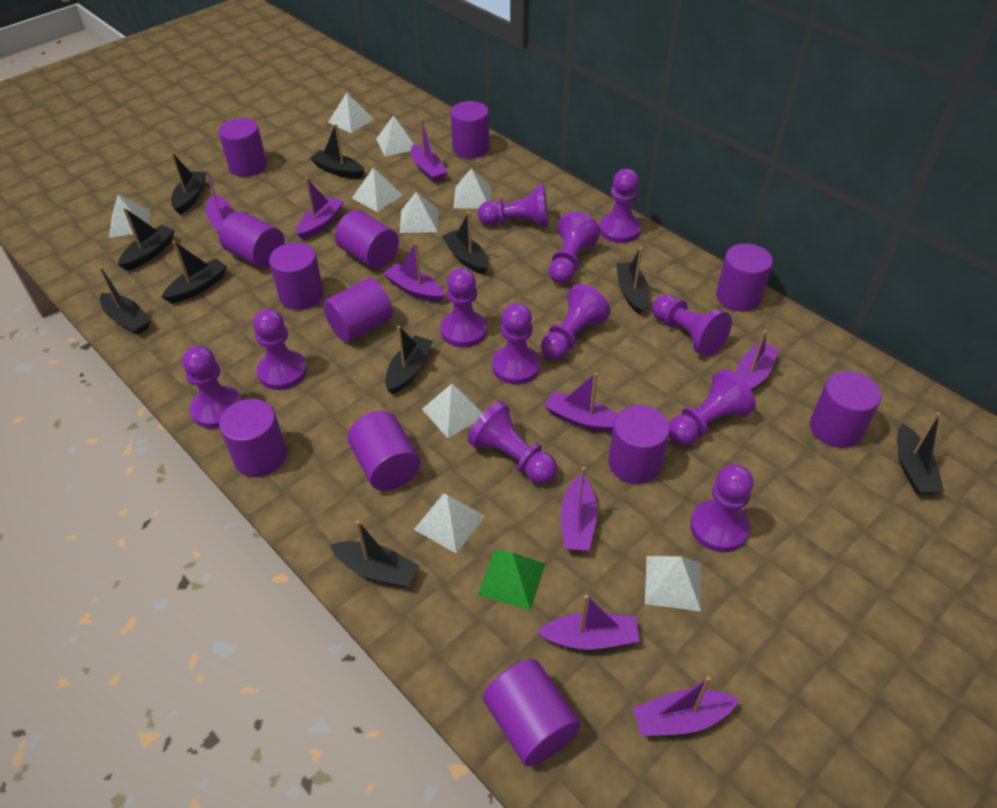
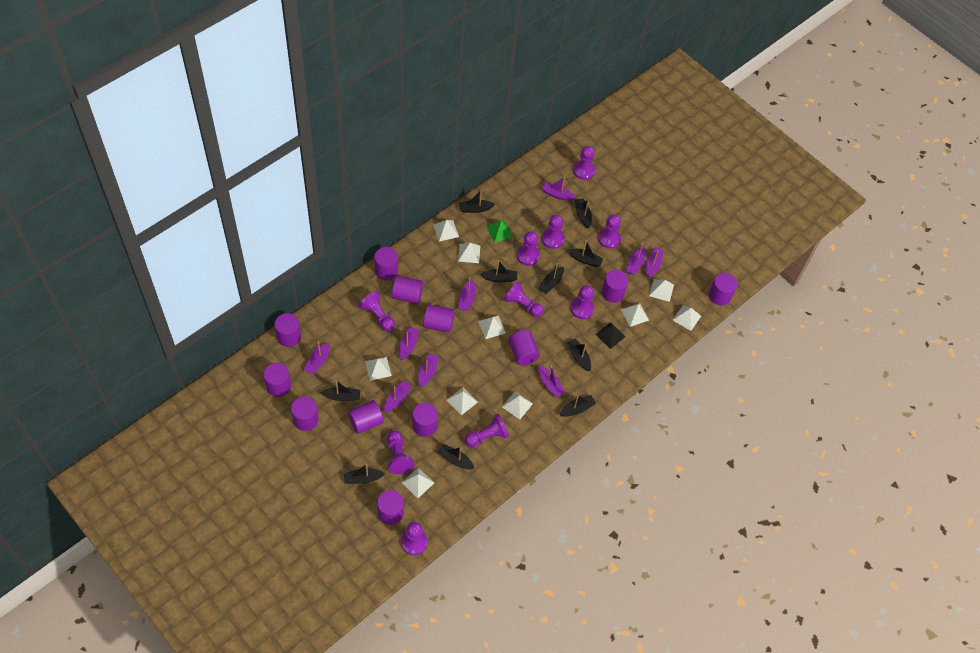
black pyramid: none = 0 -> [595,322,626,349] = 1
purple pawn: [182,346,242,429] [253,309,307,390] [440,268,487,348] [468,401,557,484] [478,184,549,228] [492,303,541,385] [541,284,611,360] [549,212,601,284] [599,169,641,243] [652,294,732,357] [669,369,756,446] [690,464,753,552] = 12 -> [359,291,395,331] [387,431,414,474] [401,522,428,555] [465,414,509,447] [504,281,544,317] [517,232,540,266] [542,215,565,249] [571,285,594,319] [573,146,595,180] [598,215,621,249] = 10
white pyramid: [109,195,150,238] [328,93,374,133] [352,167,402,212] [376,115,415,156] [400,192,438,233] [414,493,485,554] [422,384,483,438] [453,168,491,209] [645,556,701,611] = 9 -> [365,357,392,381] [402,468,434,498] [433,220,459,242] [447,387,478,415] [458,243,480,263] [478,315,506,339] [502,391,533,419] [621,303,649,327] [649,279,674,302] [673,305,701,331] = 10

